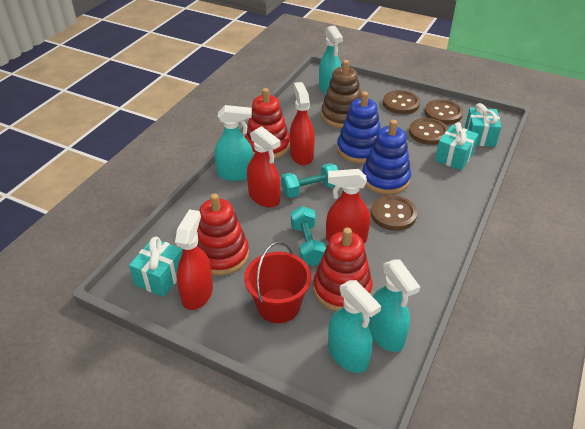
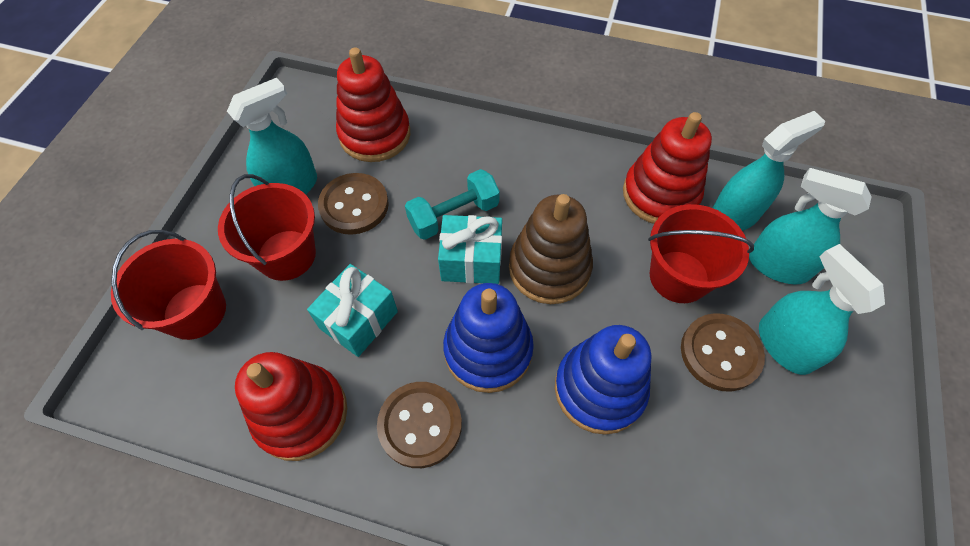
brown button: [371,195,417,231] [383,90,420,114] [409,118,449,145] [424,99,463,125] = 4 -> [318,173,389,235] [377,382,462,468] [681,313,765,392] = 3
red bucket: [244,242,312,323] = 1 -> [111,230,226,340] [218,174,316,281] [648,204,754,303] = 3
red spray bottle: [175,209,213,310] [247,126,281,207] [290,82,315,165] [326,169,370,243] = 4 -> none = 0
turquoise dumbbell: [281,163,338,198] [291,206,326,266] = 2 -> [405,169,500,240] = 1
turquoise gift: [129,236,183,297] [435,122,479,170] [465,103,501,147] = 3 -> [307,264,398,357] [438,215,502,284] = 2

